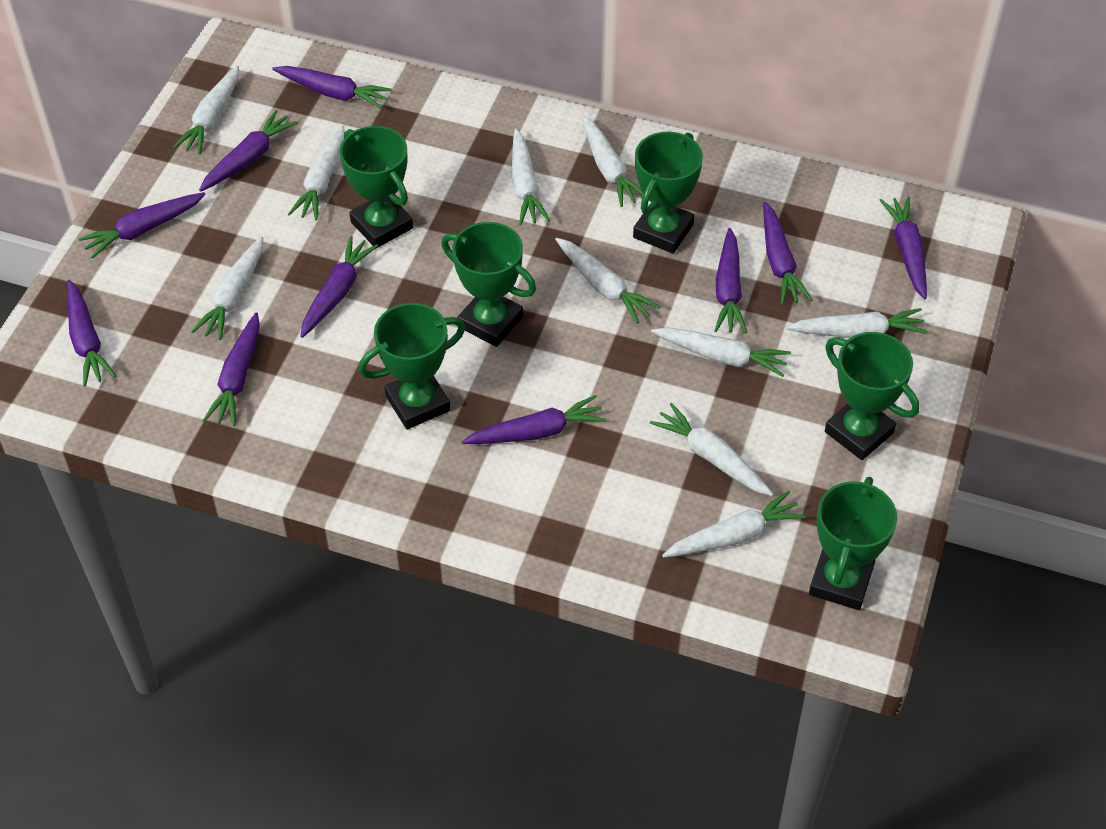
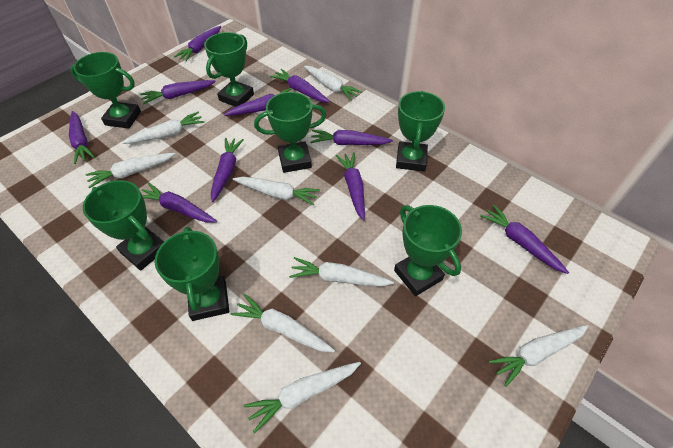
green trophy: [340,126,413,248] [358,303,465,429] [441,222,536,347] [633,132,703,254] [809,477,897,610] [825,332,919,460] = 6 -> [70,52,141,129] [83,180,164,271] [155,227,229,321] [204,32,254,107] [254,92,326,173] [394,205,462,296] [396,91,445,171] = 7
white carrot: [173,65,239,155] [191,236,263,340] [288,125,345,220] [511,129,550,225] [555,238,660,324] [582,116,644,207] [650,403,773,496] [651,327,791,377] [662,490,806,558] [786,308,927,338] = 10 -> [86,153,175,188] [122,112,204,144] [231,294,335,352] [233,177,320,206] [244,362,361,433] [289,257,394,286] [304,66,362,100] [489,325,589,387] = 8

